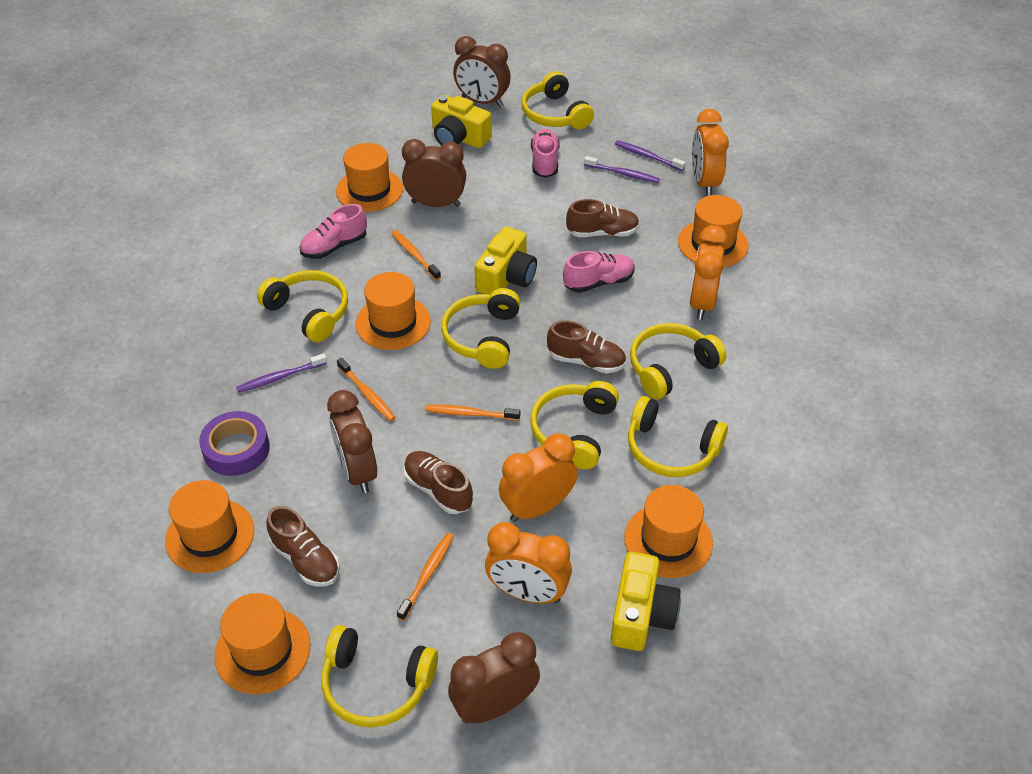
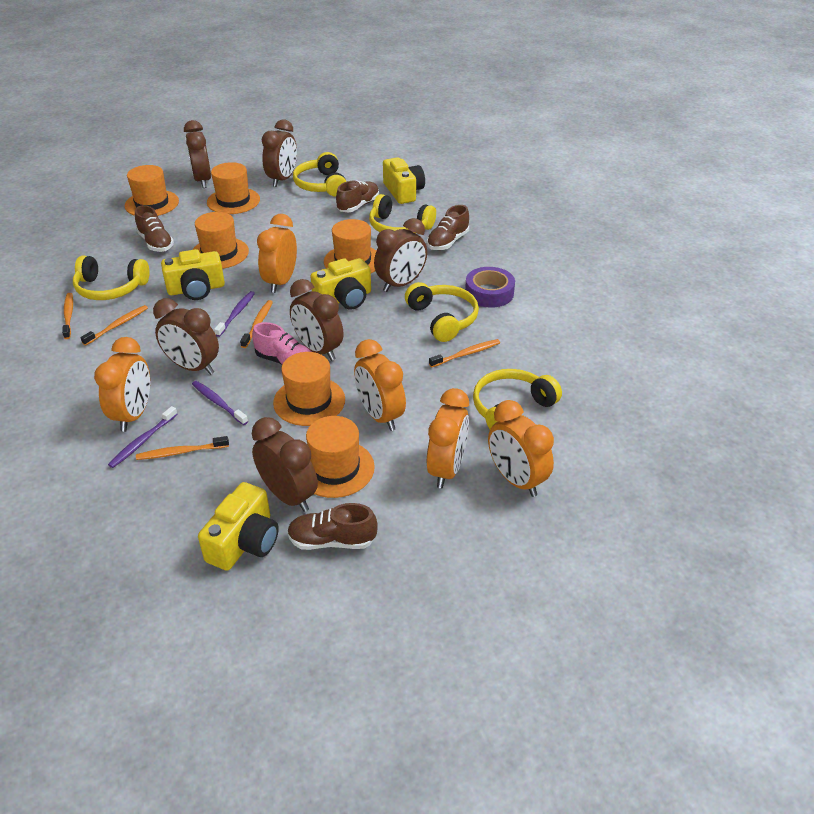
brown clock: [327,390,377,493] [402,139,466,207] [448,632,540,723] [453,36,511,107] = 4 -> [153,298,219,375] [184,120,211,188] [252,417,318,512] [262,120,297,187] [290,279,343,361] [374,218,427,292] = 6
orange clock: [485,522,572,603] [499,433,578,522] [689,225,728,320] [692,109,729,196] = 4 -> [94,337,150,432] [257,214,297,293] [354,339,406,431] [427,388,469,488] [488,400,554,497] = 5
orange toothbrush: [337,358,396,421] [391,230,441,280] [397,533,454,621] [425,405,520,421] = 4 -> [62,293,73,339] [80,305,148,346] [136,436,229,460] [240,300,273,348] [429,339,500,367] = 5
pink shoe: [300,204,367,259] [531,129,560,178] [563,251,635,293] = 3 -> [252,322,312,365] = 1
yellow camera: [431,95,492,148] [475,226,537,295] [611,552,681,651] = 3 -> [161,249,225,300] [198,482,279,571] [310,258,371,310] [383,157,425,204] = 4
yellow headphones: [257,270,348,342] [321,625,438,727] [441,288,520,369] [522,71,594,129] [530,381,619,469] [628,396,728,477] [630,323,726,399] = 7 -> [73,255,150,300] [293,152,346,197] [369,194,436,233] [405,282,479,342] [473,369,562,429] = 5

